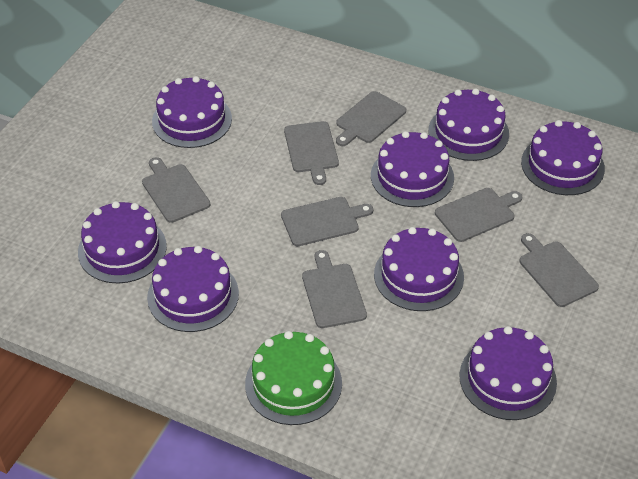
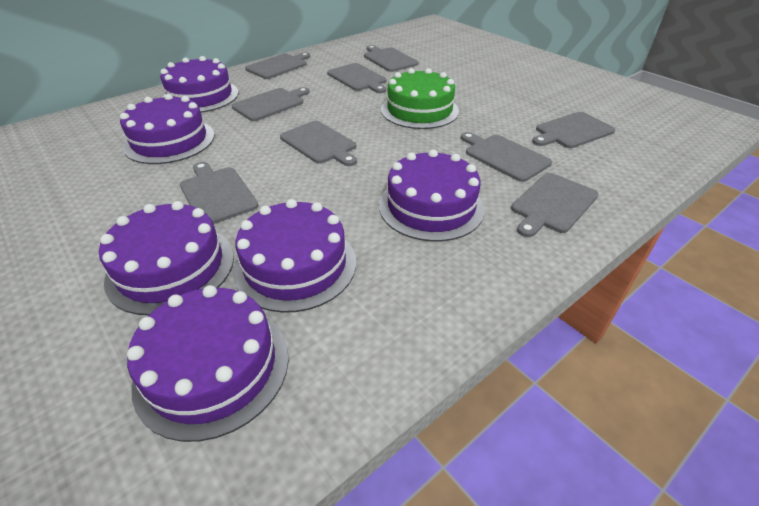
grey cutting board: [142,157,210,223] [281,197,373,246] [284,121,339,185] [302,250,367,328] [336,91,406,146] [435,188,522,242] [519,233,599,307] = 7 -> [180,162,259,224] [231,87,310,121] [245,52,310,79] [280,121,357,166] [327,63,387,93] [364,45,419,72] [461,132,552,182] [511,173,598,237] [532,112,615,148] = 9
purple cake: [78,201,167,283] [147,246,239,332] [152,76,232,148] [371,131,454,207] [374,227,464,311] [428,88,509,161] [459,326,557,420] [521,120,605,195] = 8 -> [99,201,234,315] [120,94,215,164] [127,285,289,442] [160,56,239,113] [233,199,356,313] [379,149,485,241] = 6

